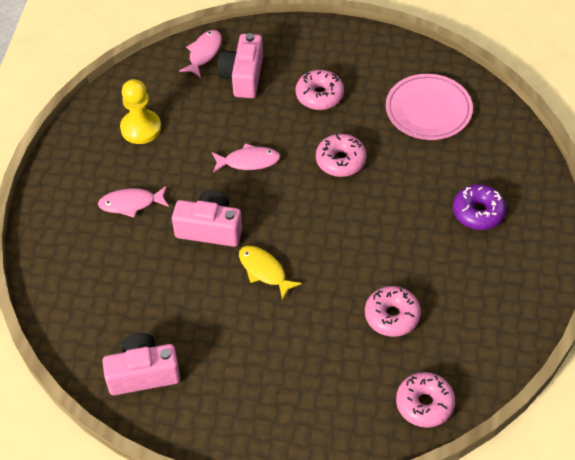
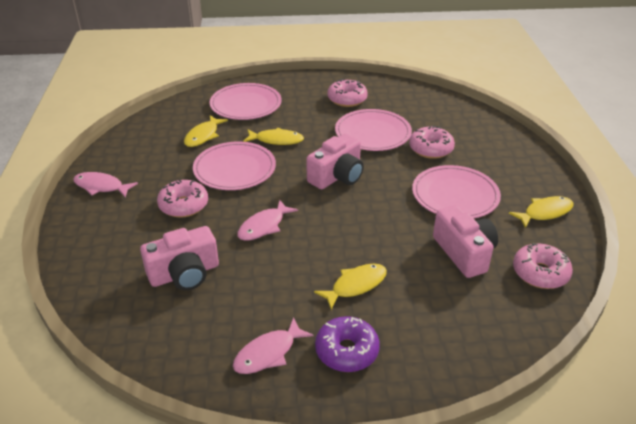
pink plate: [386,74,473,140] = 1 -> [193,141,276,190] [210,83,282,120] [335,109,412,151] [412,165,501,219] = 4
yellow fish: [239,246,302,300] = 1 -> [184,115,228,147] [243,128,304,145] [314,264,387,310] [509,196,574,228] = 4
yellow pawn: [120,79,161,144] = 1 -> none = 0

